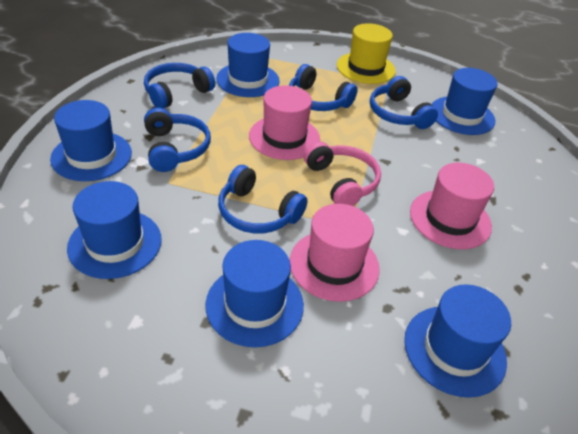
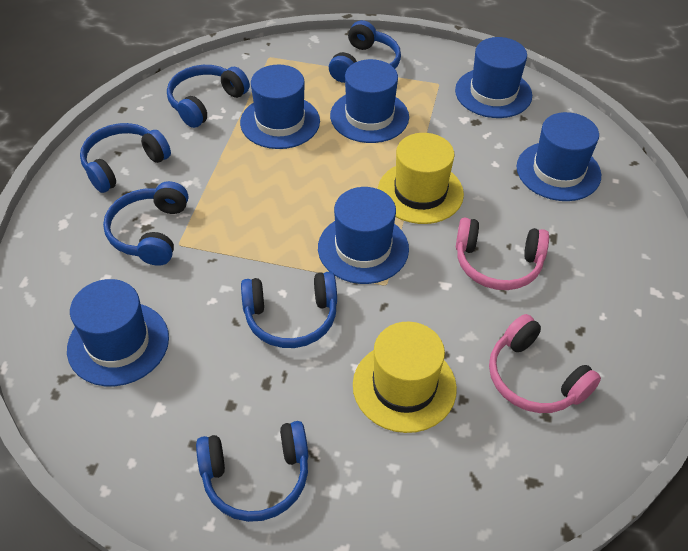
blue headphones: [144,63,215,109] [144,108,211,172] [218,165,308,233] [289,64,357,111] [370,76,438,129] = 5 -> [80,123,171,193] [103,181,188,266] [167,65,250,128] [196,421,308,522] [241,272,337,348] [329,20,401,83] = 6
pink hat: [249,85,320,160] [290,204,380,302] [410,163,494,249] = 3 -> none = 0
pink headphones: [304,141,381,206] = 1 -> [456,217,549,290] [489,314,601,413] = 2
yellow hat: [337,23,396,84] = 1 -> [353,322,457,433] [378,133,464,224] = 2

